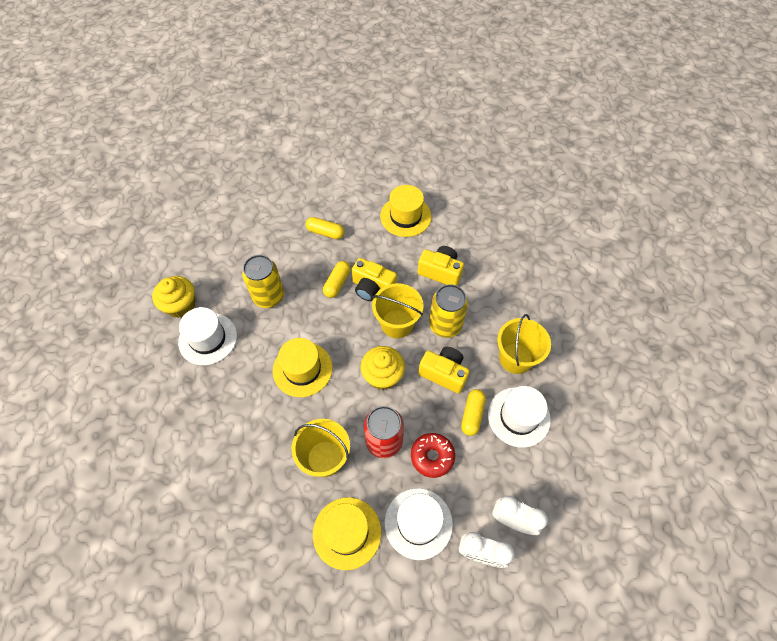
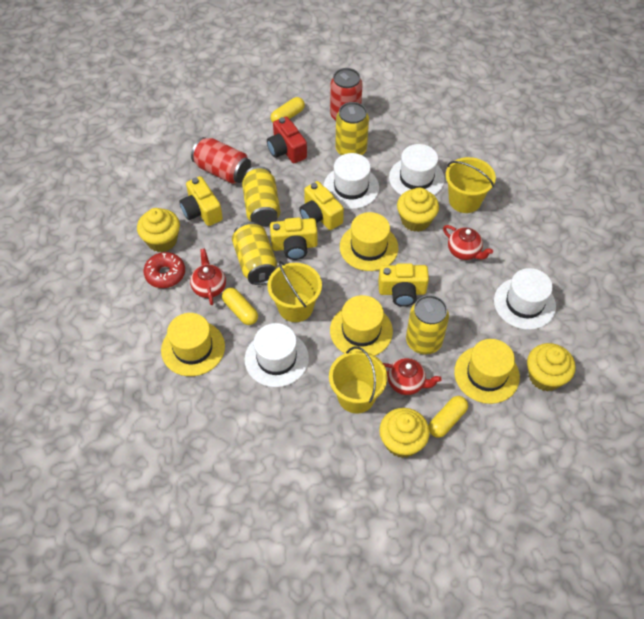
red camera: none = 0 -> [267,117,307,163] = 1
red can: [364,406,404,458] = 1 -> [191,137,251,184] [330,68,363,121] = 2
red teapot: none = 0 -> [190,248,226,305] [383,358,442,395] [443,225,493,260] = 3
white clock: [459,532,515,568] [492,496,548,535] = 2 -> none = 0
white hat: [178,307,237,365] [385,488,453,560] [488,386,551,448] = 3 -> [245,323,309,387] [323,153,379,209] [389,144,445,195] [494,268,556,330] = 4
yellow camera: [352,258,397,301] [418,246,464,286] [418,347,470,394] = 3 -> [179,176,223,226] [270,217,318,260] [299,181,344,230] [378,263,429,307] = 4
yellow can: [242,255,284,308] [429,284,468,338] = 2 -> [232,222,277,285] [242,166,281,227] [335,102,369,156] [406,295,449,355] = 4
yellow cupcake: [152,276,195,318] [361,346,405,390] = 2 -> [137,208,180,252] [379,408,430,458] [397,188,439,232] [527,343,575,391] = 4
yellow hat: [273,338,333,397] [313,497,382,570] [380,185,432,237] = 3 -> [161,313,225,376] [330,295,393,356] [340,212,398,271] [454,339,520,404] = 4

